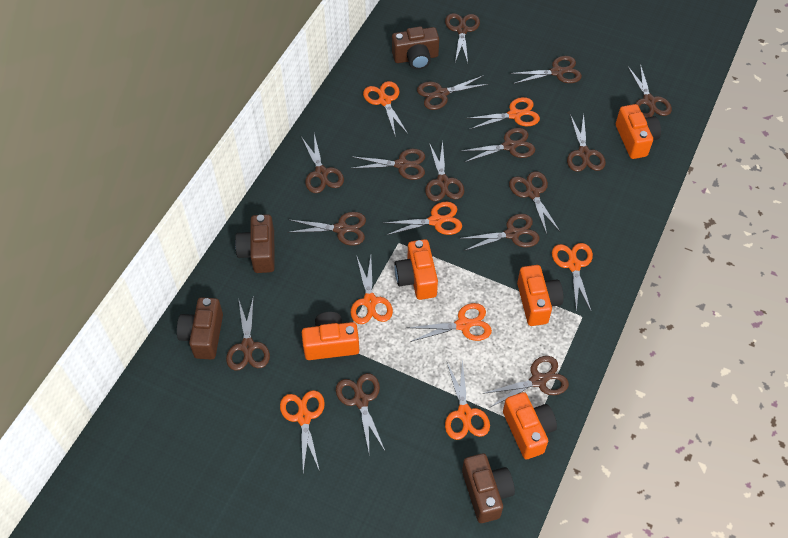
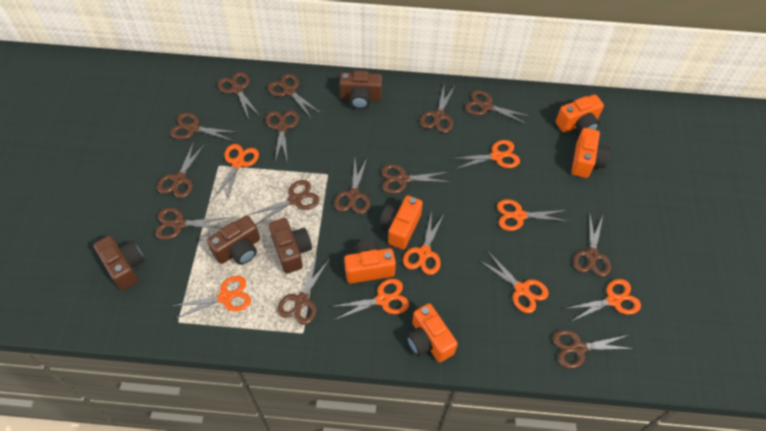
brown scissors: [226,296,270,371] [287,212,366,246] [301,134,344,193] [336,373,385,452] [350,149,425,180] [417,75,489,110] [425,141,464,201] [445,13,480,63] [459,214,540,251] [462,128,535,162] [482,356,569,408] [509,56,582,84] [509,171,560,234] [567,114,606,172] [628,64,672,118] = 15 -> [155,208,229,240] [157,141,205,198] [170,113,236,141] [218,72,260,119] [249,180,320,224] [266,110,299,163] [268,73,321,119] [277,256,329,325] [334,158,370,214] [381,164,449,194] [420,85,455,133] [465,90,529,124] [553,330,634,369] [573,212,611,277] = 14

